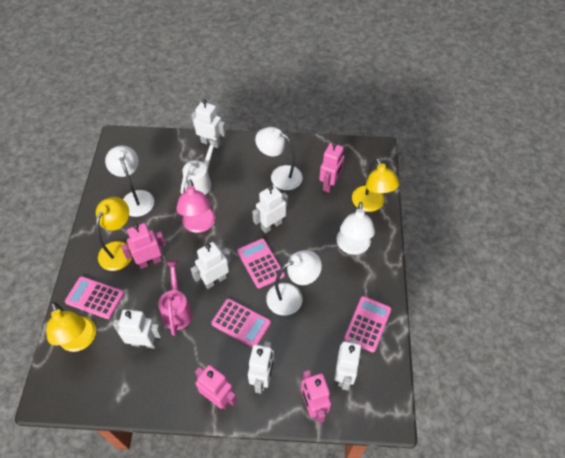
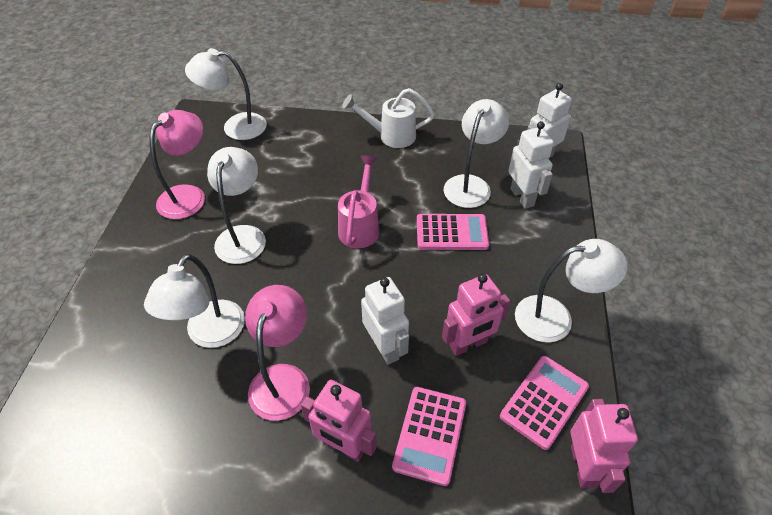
pink calculator: [65,276,124,319] [211,299,271,348] [237,238,285,289] [344,296,391,353] = 4 -> [392,387,466,486] [417,214,489,250] [500,356,589,450] = 3
pink lamp: [176,179,215,233] = 1 -> [149,110,205,219] [245,285,310,421] = 2
pink robot: [121,223,166,269] [195,365,237,409] [301,370,331,423] [319,142,344,193] = 4 -> [301,380,377,462] [442,274,510,356] [570,399,638,493] = 3
white lamp: [105,146,154,217] [255,127,303,190] [266,250,322,316] [337,202,375,255] = 4 -> [144,254,245,348] [185,48,267,140] [207,147,266,264] [444,99,509,208] [515,239,627,343] = 5
white robot: [113,309,162,348] [191,99,226,148] [191,242,231,289] [248,341,274,394] [252,185,288,233] [334,338,362,390] = 6 -> [361,277,409,365] [508,121,554,209] [527,83,572,159] = 3
yellow lamp: [46,302,96,352] [96,197,132,271] [352,158,399,212] = 3 -> none = 0

